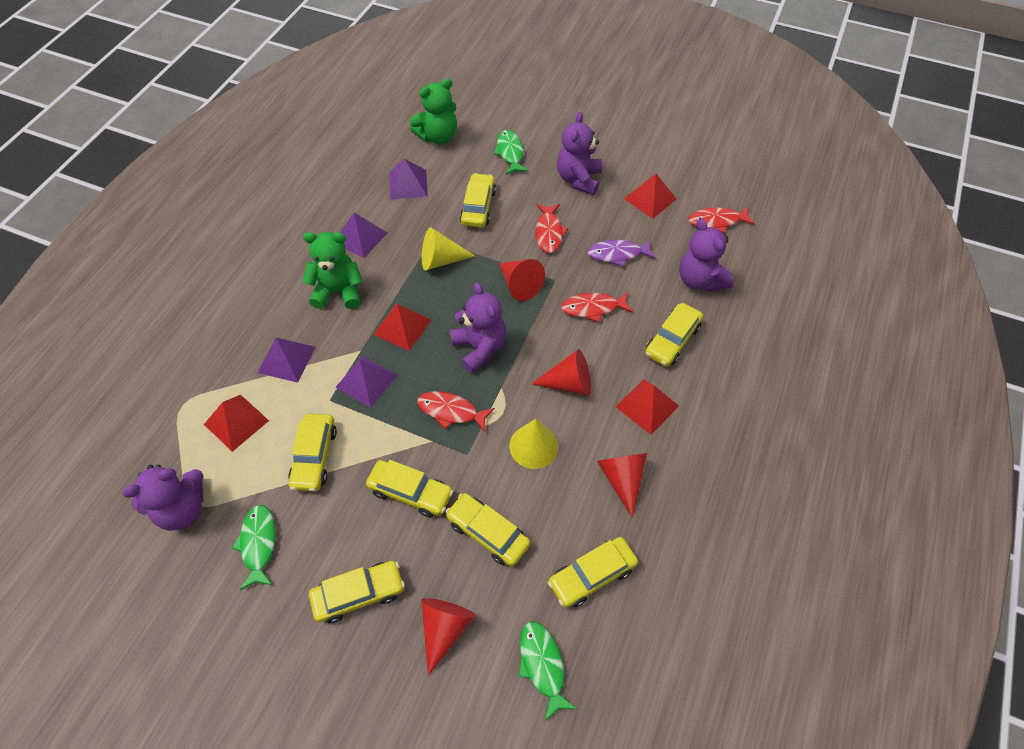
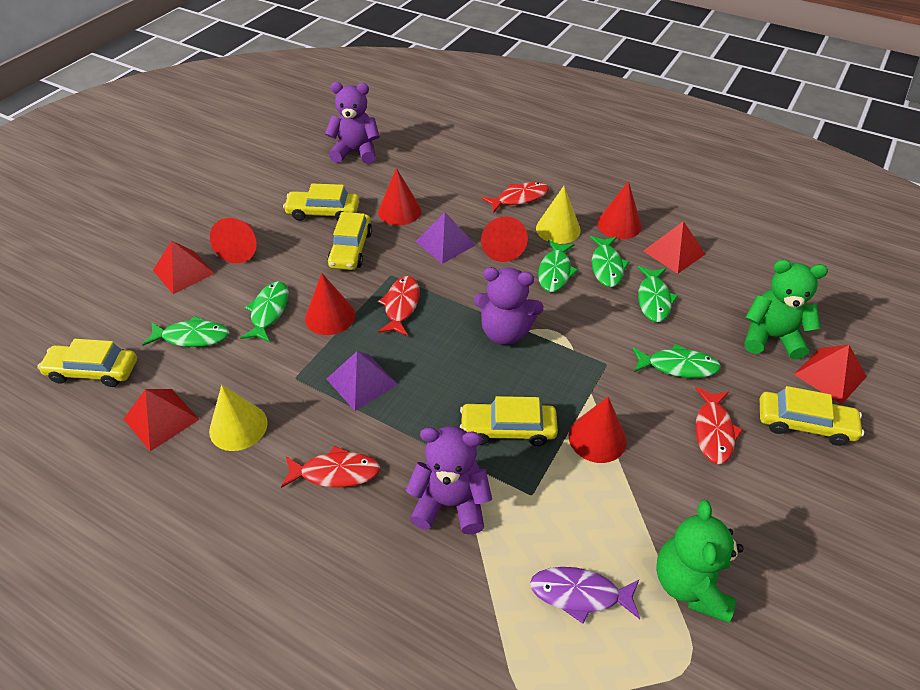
green fish: [232,505,276,590] [493,130,528,175] [518,621,577,721] = 3 -> [142,316,229,347] [240,281,289,342] [538,240,578,292] [590,236,629,287] [633,344,721,378] [638,266,678,322] = 6
purple pyramid: [257,338,315,383] [336,356,398,408] [340,213,387,258] [389,159,428,199] = 4 -> [327,351,398,411] [415,212,476,264] = 2
purple teddy bear: [122,465,204,531] [450,283,506,373] [557,112,602,195] [679,219,733,292] = 4 -> [325,82,380,164] [405,426,492,535] [474,267,544,345] = 3
red cone: [421,598,476,676] [499,259,545,301] [531,349,591,396] [597,453,647,518] = 4 -> [210,218,257,263] [305,273,355,335] [378,168,421,225] [481,217,528,262] [568,397,627,463] [597,181,642,239] = 6
yellow car: [288,414,337,492] [309,561,405,623] [366,460,453,517] [445,493,530,567] [460,173,496,228] [548,537,638,608] [645,303,703,367] = 7 -> [37,339,137,387] [283,183,359,221] [327,212,372,270] [460,396,558,446] [760,386,864,446] = 5

